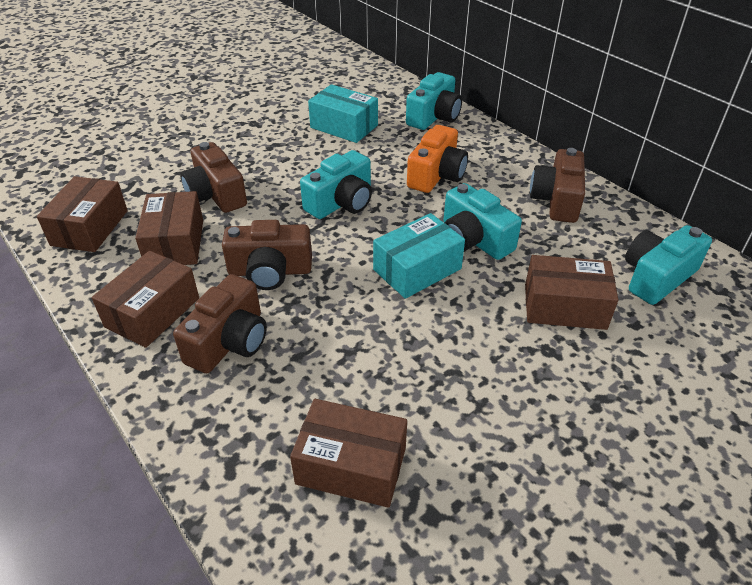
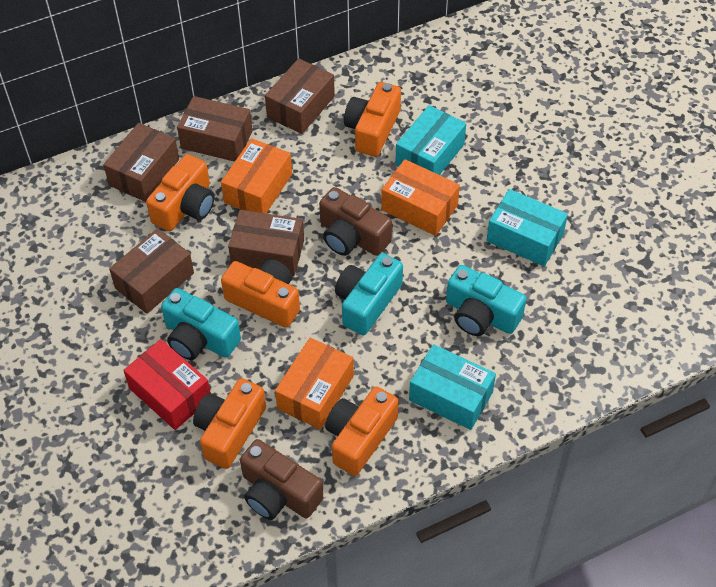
brown camera: [173,274,267,373] [180,142,247,213] [222,220,312,290] [530,148,585,223] = 4 -> [240,439,323,520] [319,187,392,256] = 2
orange box: none = 0 -> [221,138,292,213] [275,338,354,429] [381,159,460,236] = 3
orange camera: [407,125,468,193] = 1 -> [146,154,214,231] [193,378,266,469] [221,259,300,328] [325,386,399,476] [344,82,401,157] = 5
red box: none = 0 -> [123,339,211,430] = 1
turquoise box: [308,84,378,143] [373,213,465,299] = 2 -> [395,105,466,175] [409,344,496,430] [486,189,568,266] = 3
turquoise camera: [300,150,372,219] [406,72,462,130] [444,183,522,260] [625,225,712,305] = 4 -> [161,288,241,360] [335,253,403,335] [446,265,526,336] = 3

